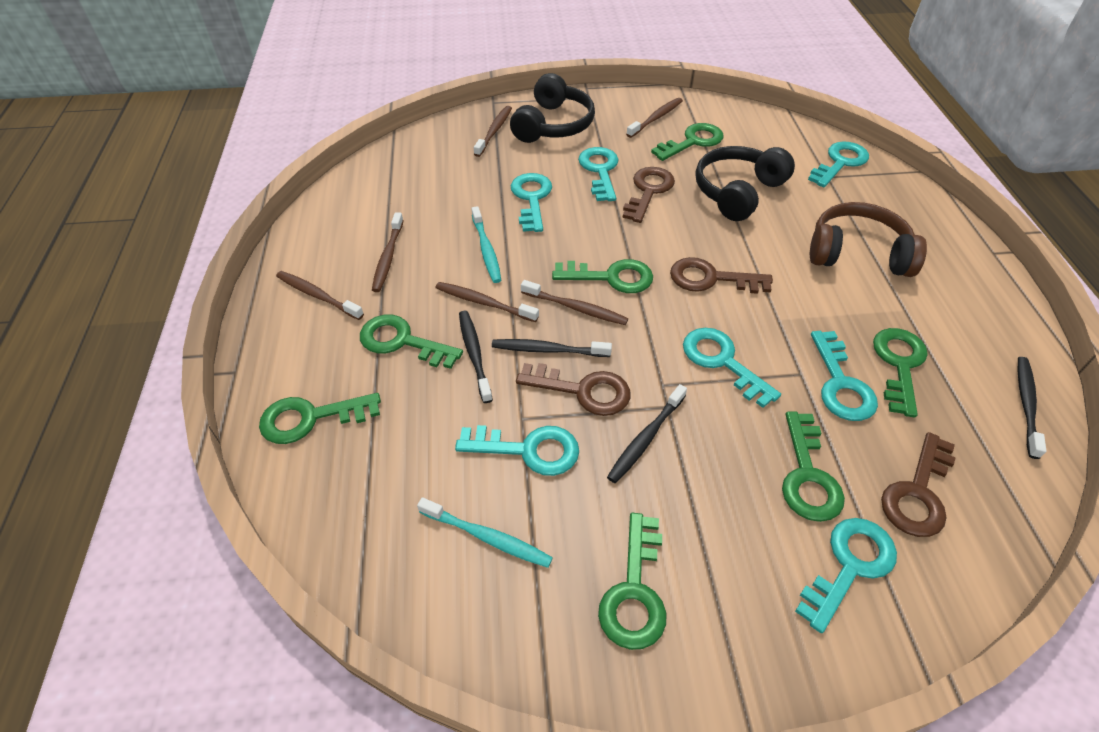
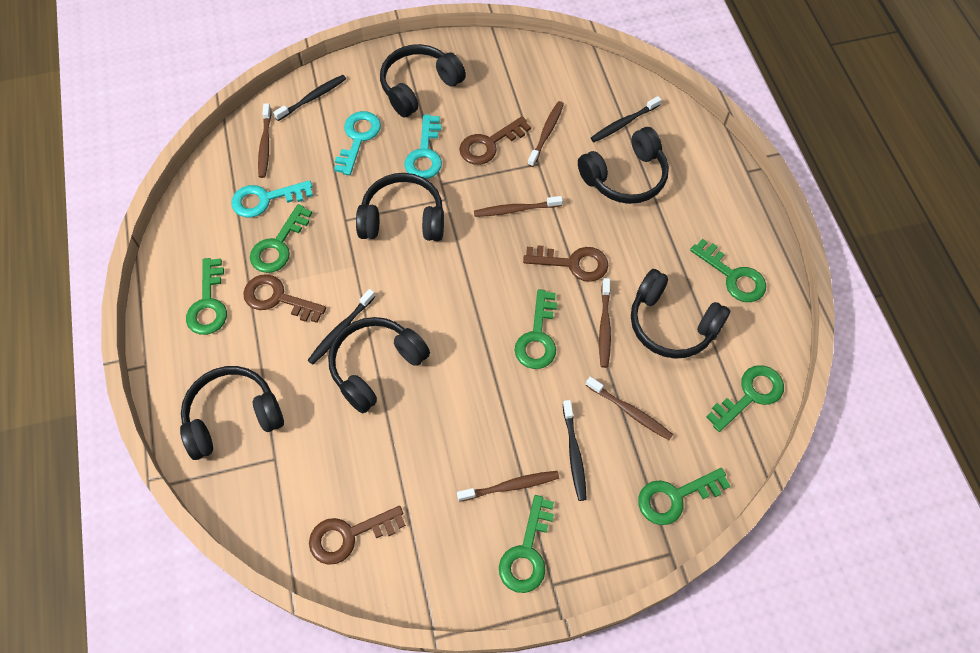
black headphones: [510,73,595,143] [695,146,795,221] = 2 -> [180,366,284,460] [328,317,430,413] [356,173,444,241] [380,44,466,118] [578,127,669,204] [631,269,730,359] = 6
brown headphones: [810,202,927,277] = 1 -> none = 0
turquoise key: [455,425,579,476] [511,173,552,232] [578,147,619,201] [683,328,781,408] [795,518,897,633] [808,141,869,187] [811,331,878,421] = 7 -> [231,180,313,217] [334,111,381,175] [404,114,442,179] = 3
turquoise toothbrush: [417,497,553,568] [471,206,501,283] = 2 -> none = 0

